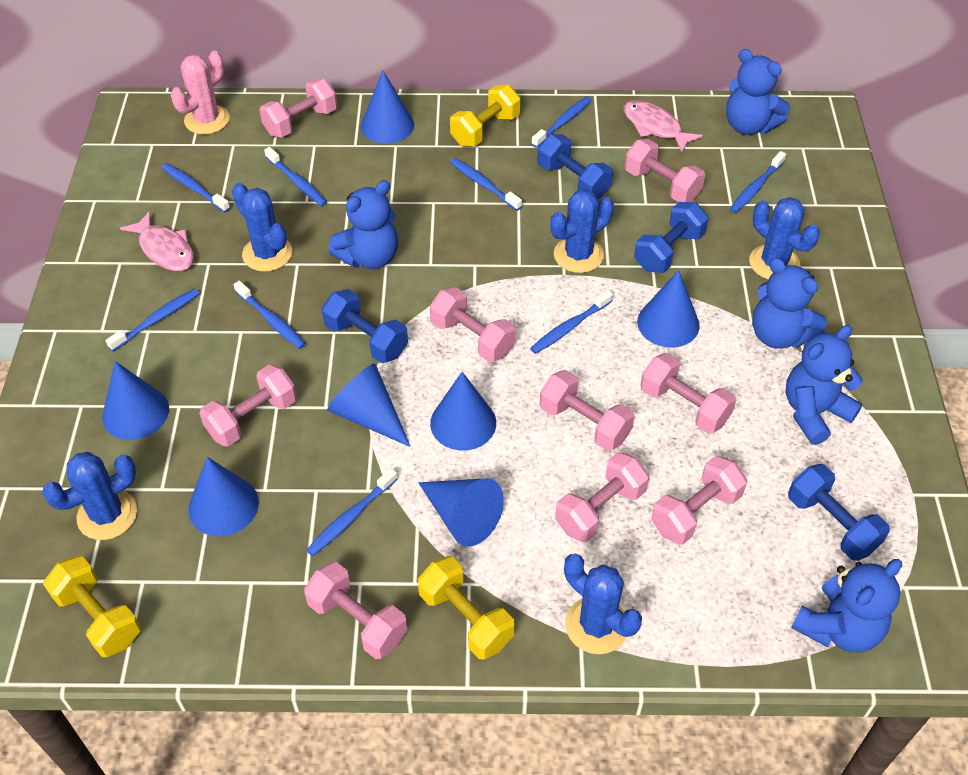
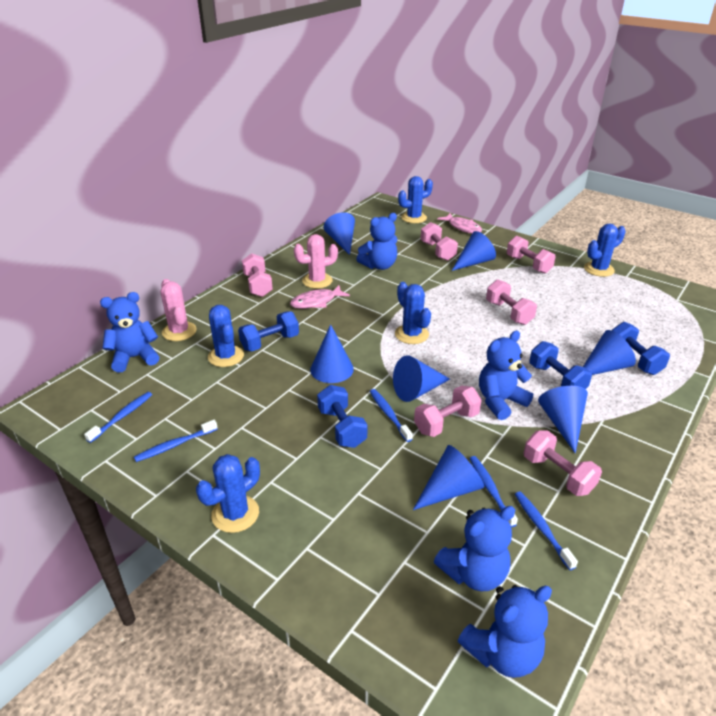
blue toothbrush: [106,288,199,351] [162,163,230,212] [234,281,306,349] [264,147,327,206] [306,468,398,556] [450,158,522,211] [530,290,613,354] [531,96,592,148] [730,151,786,213] = 9 -> [84,392,152,443] [134,420,218,462] [370,389,413,442] [469,456,518,527] [515,491,578,570] = 5
pink cactus: [171,51,230,134] = 1 -> [161,279,197,341] [294,234,338,289] = 2
pink dumbbell: [199,364,297,447] [260,79,337,138] [304,562,407,659] [430,287,516,362] [539,370,634,451] [555,452,649,542] [625,139,705,202] [640,353,736,434] [651,456,747,545] = 9 -> [242,254,273,297] [414,386,482,437] [421,222,458,261] [486,280,537,325] [507,236,556,274] [524,431,602,496] = 6
yellow dumbbell: [43,556,141,657] [418,556,514,660] [450,85,521,147] = 3 -> none = 0

